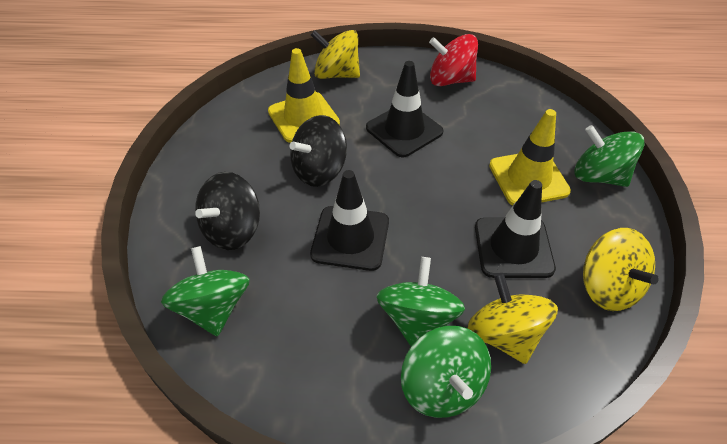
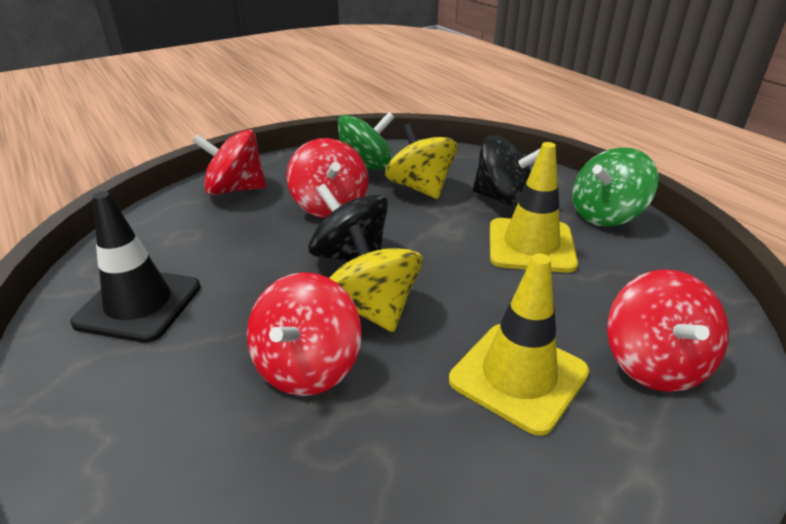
black traffic cone: [310,170,389,271] [366,61,443,157] [475,180,556,278] = 3 -> [70,191,201,343] = 1
green spinning top: [161,246,250,337] [376,257,465,346] [401,326,491,418] [575,125,645,187] = 4 -> [338,112,395,170] [572,147,658,227] = 2
red spinning top: [429,34,478,86] = 1 -> [192,130,266,195] [247,272,362,396] [287,138,369,218] [607,269,729,392] = 4
yellow spinning top: [311,30,360,79] [468,273,558,364] [583,228,659,311] = 3 -> [330,224,423,332] [385,124,458,199] = 2

